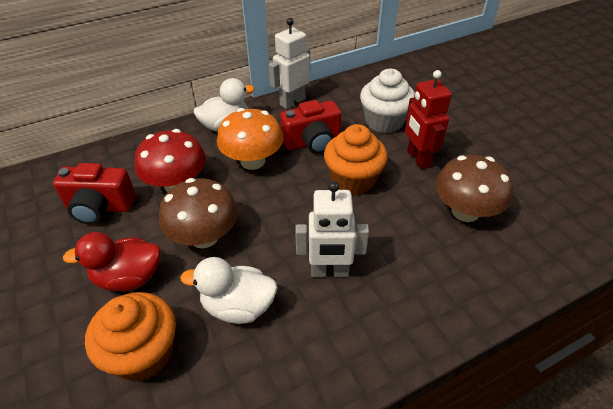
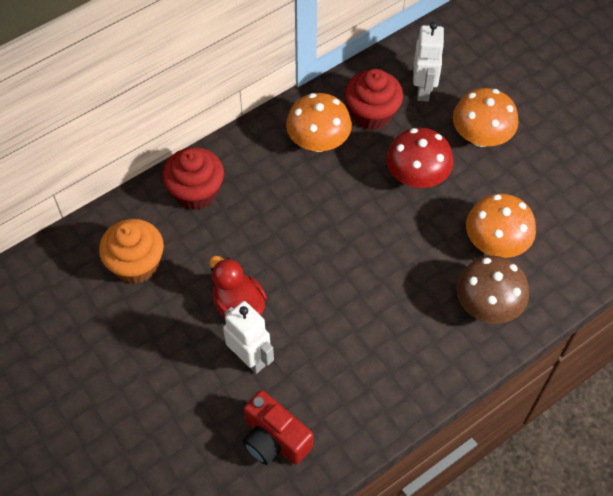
brown mushroom: [159,178,238,249] [436,155,513,222] = 2 -> [456,256,529,324] = 1
orange cupcake: [85,292,176,381] [324,124,388,195] = 2 -> [99,219,164,284] = 1
orange mushroom: [217,108,283,170] = 1 -> [286,93,352,152] [453,88,518,147] [466,194,536,258] = 3
red camera: [53,163,136,224] [280,100,342,154] = 2 -> [243,390,313,465] = 1
red cupcake: none = 0 -> [162,147,224,210] [344,69,403,130] = 2
red robot: [405,70,452,169] = 1 -> none = 0
white cupcake: [360,69,415,133] = 1 -> none = 0
white duck: [180,257,278,324] [194,78,255,132] = 2 -> none = 0

